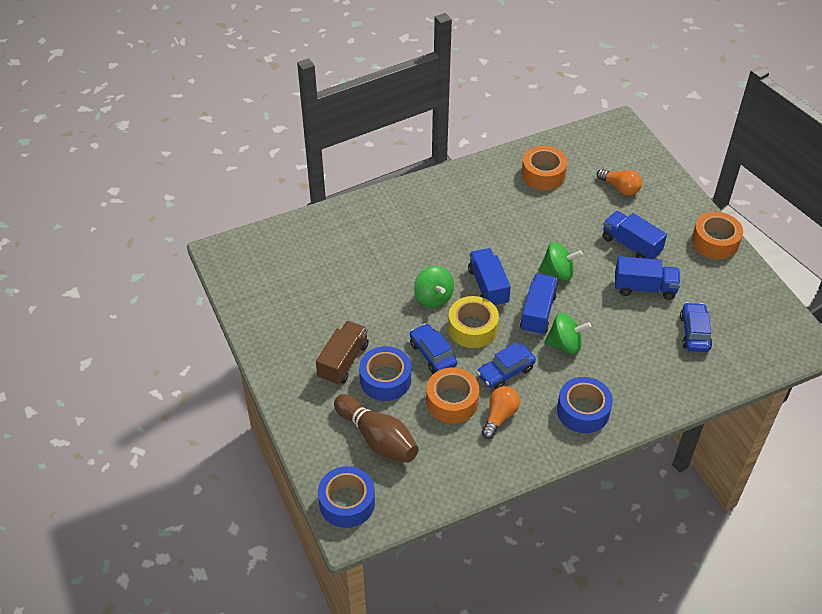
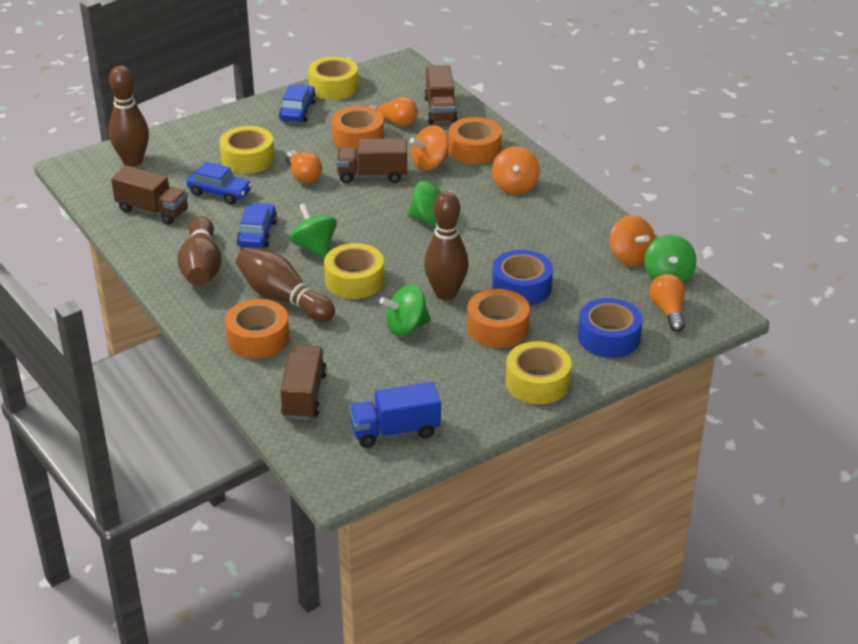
blue tape: [318,466,375,528] [359,346,411,401] [557,377,613,433] = 3 -> [492,250,553,306] [578,298,642,358] = 2
blue truck: [468,248,511,307] [520,274,557,335] [603,211,667,259] [615,256,681,300] = 4 -> [349,382,441,448] = 1
brown bowling pin: [334,394,419,463] = 1 -> [109,66,149,166] [177,216,222,287] [236,247,335,322] [424,192,469,300] = 4
brown truck: [316,321,369,385] = 1 -> [111,166,188,225] [280,345,327,420] [336,139,407,183] [424,65,458,124] = 4
green spinning top: [414,266,454,308] [538,242,583,281] [545,313,591,354] = 3 -> [290,203,337,258] [380,284,431,336] [407,181,455,227] [644,234,696,283] = 4
orange light bulb: [482,386,520,439] [597,169,642,196] = 2 -> [285,150,322,183] [367,97,418,126] [650,274,685,332] = 3
orange spinning top: none = 0 -> [410,125,449,171] [492,146,540,194] [610,215,655,266] = 3
orange tape: [426,368,479,423] [522,146,568,190] [692,212,743,259] = 3 -> [225,299,290,359] [332,106,384,150] [449,117,502,164] [467,289,530,348] = 4
yellow tape: [448,296,499,348] = 1 -> [219,126,274,174] [308,57,358,100] [324,243,384,299] [506,341,572,404] = 4

